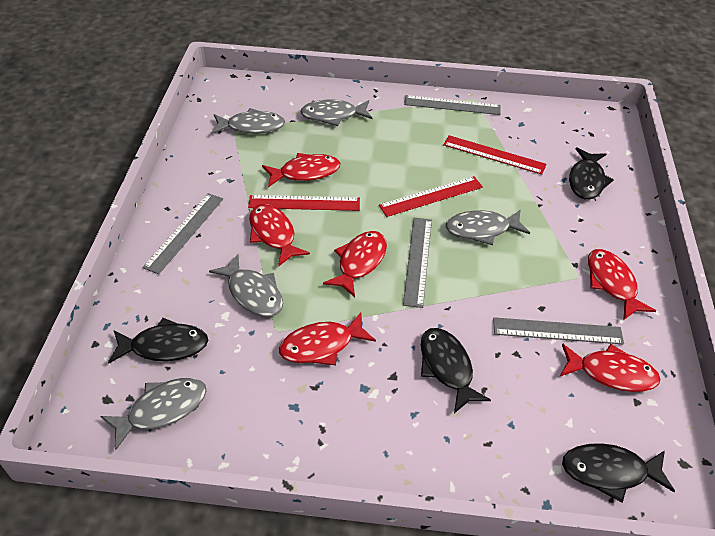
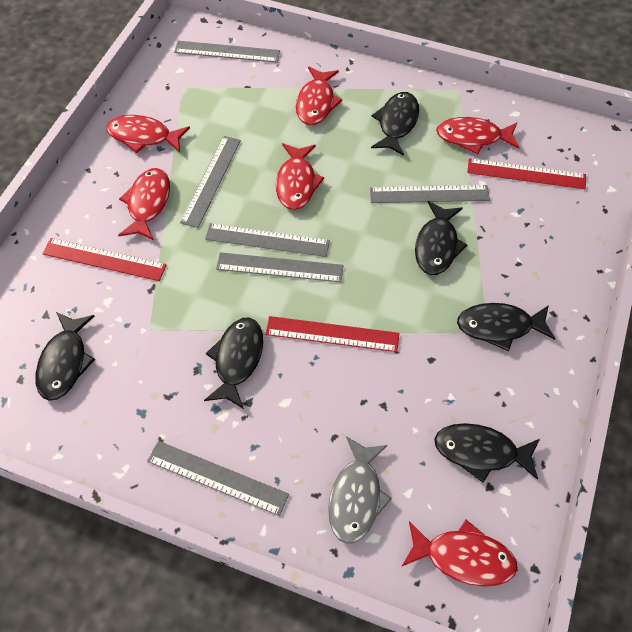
black fish: [108,318,208,364] [421,328,491,413] [562,443,675,502] [569,148,614,200] = 4 -> [35,312,95,401] [204,317,263,409] [371,92,419,156] [415,201,467,275] [434,423,540,483] [457,303,556,351] = 6
grey fish: [101,378,206,450] [209,254,283,317] [211,108,285,134] [300,100,372,126] [446,209,530,245] = 5 -> [328,436,392,544] = 1
grey ruler: [142,193,223,274] [403,218,432,308] [404,95,501,115] [493,317,624,344] = 4 -> [147,441,289,516] [174,41,280,63] [180,136,241,228] [205,223,330,257] [216,252,343,282] [370,185,490,203] = 6

